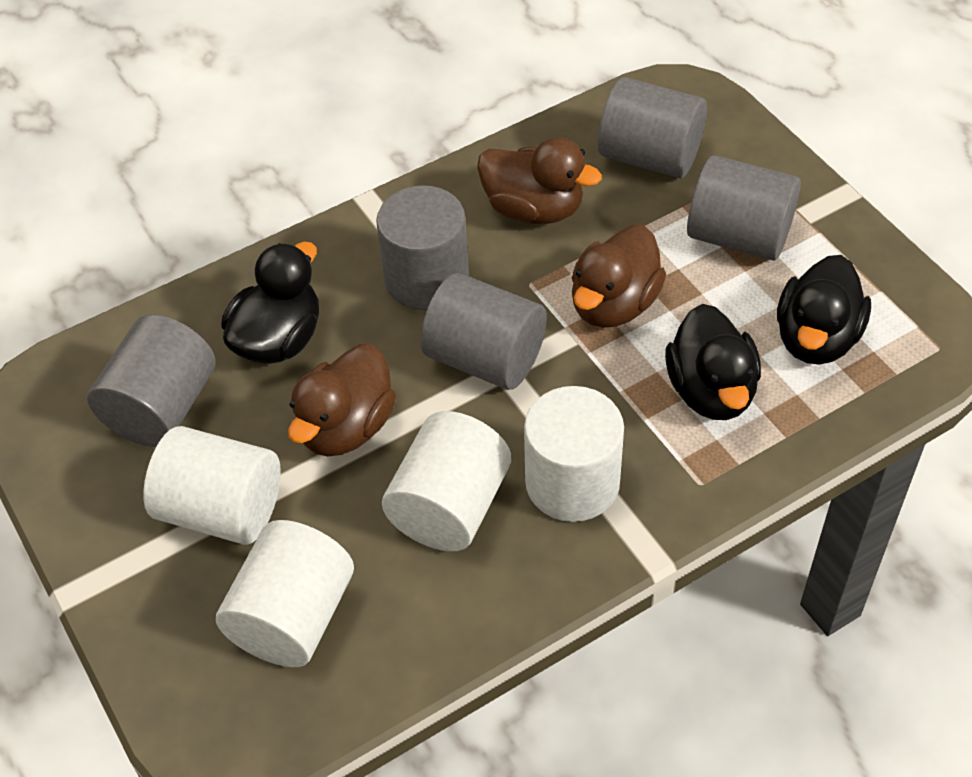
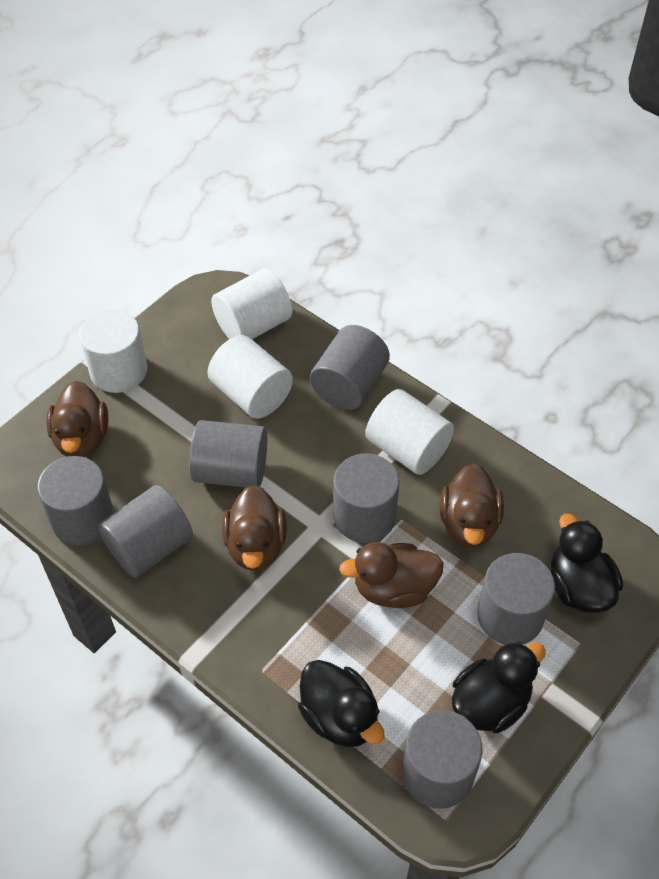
brown duck: [288,344,396,457] [477,137,602,224] [572,225,666,328] = 3 -> [46,381,109,457] [222,485,287,571] [339,542,444,608] [439,464,504,548] = 4
grey cylinder: [87,314,216,447] [376,185,469,310] [420,273,547,390] [598,77,707,178] [687,155,801,261] = 5 -> [37,456,114,545] [98,485,193,577] [190,420,267,488] [310,325,390,410] [333,453,399,543] [402,710,482,809] [477,553,555,645] = 7

